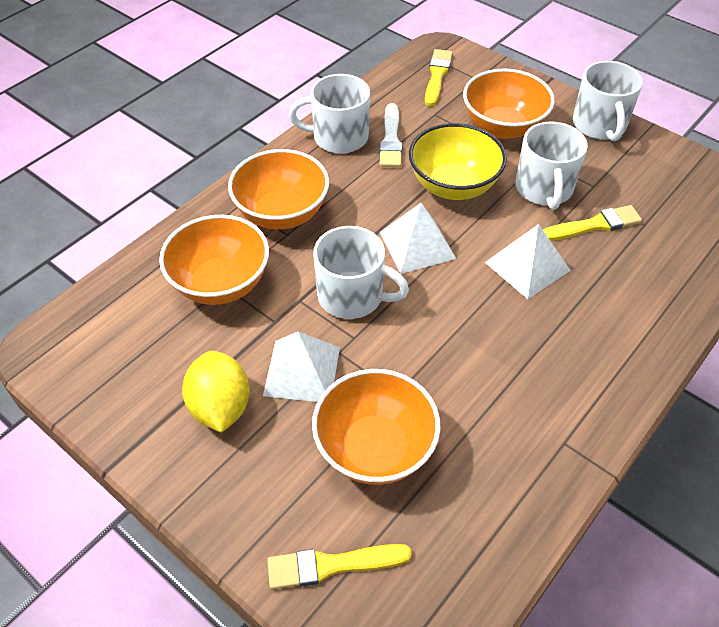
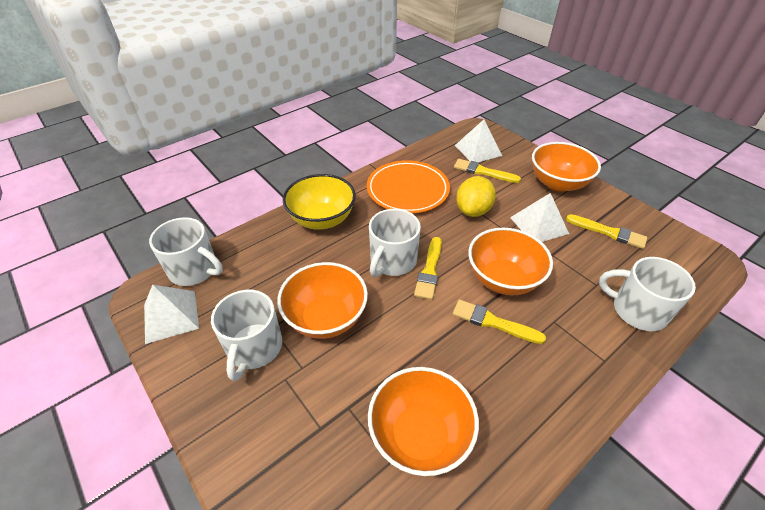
orange plate: none = 0 -> [367,160,450,213] = 1
white brush: [380,103,402,167] = 1 -> none = 0
yellow brush: [267,544,412,589] [425,49,453,106] [543,205,642,241] = 3 -> [414,237,442,300] [453,299,546,344] [454,159,521,183] [566,214,647,249] = 4

